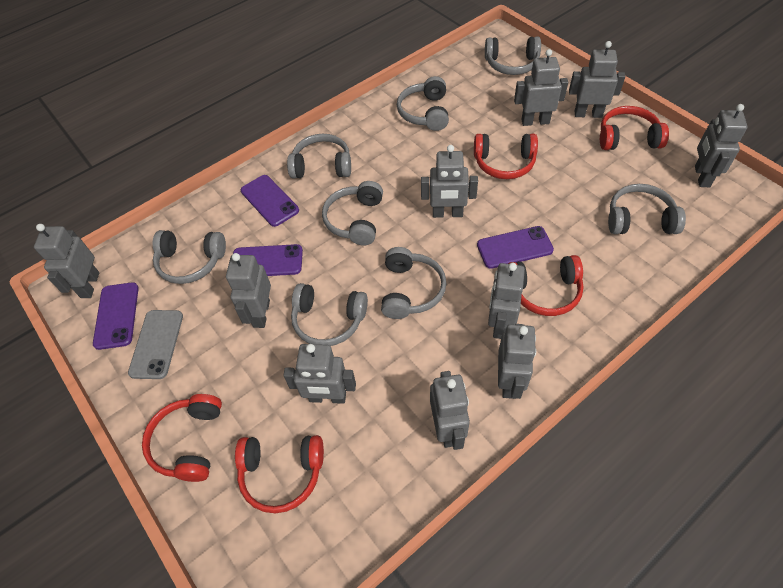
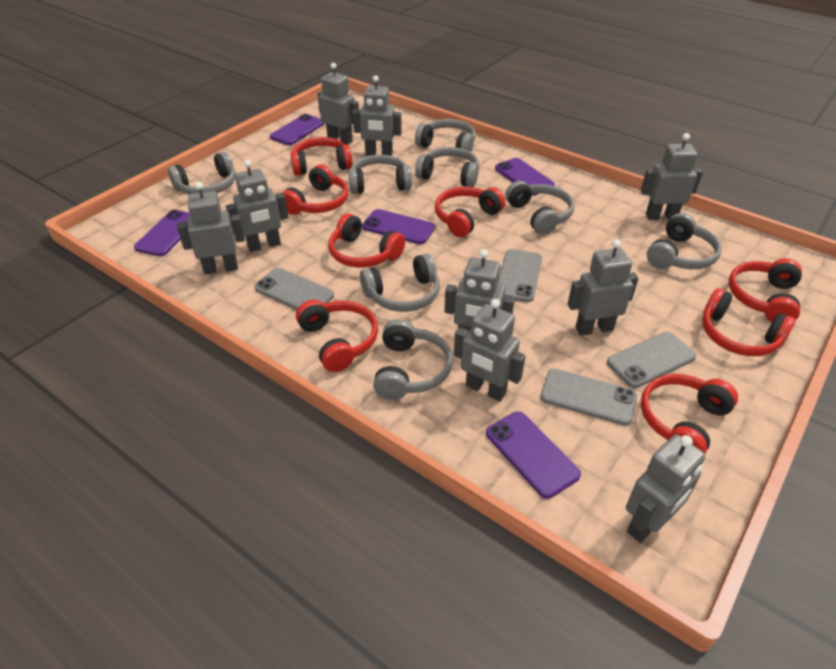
grey phone: [128,310,183,379] = 1 -> [254,268,334,310] [498,249,542,302] [540,369,637,426] [607,332,696,388] = 4
grey robot: [34,224,99,298] [226,253,271,328] [283,344,356,404] [421,145,478,218] [430,371,470,450] [488,263,525,339] [498,324,536,399] [514,49,568,126] [569,41,625,118] [695,104,748,187] = 10 -> [177,182,245,275] [226,160,289,252] [317,63,359,145] [352,75,402,156] [444,249,515,332] [454,299,525,401] [568,239,639,336] [626,434,705,543] [641,133,703,220] = 9
purple phone: [93,282,139,350] [233,244,303,276] [241,175,299,227] [477,226,554,269] = 4 -> [134,210,190,256] [270,114,325,145] [362,209,435,244] [486,411,581,499] [495,158,555,195] = 5
red headphones: [142,394,222,482] [235,435,324,513] [474,134,538,179] [508,255,584,316] [600,106,669,150] = 5 -> [283,164,348,215] [290,137,353,175] [296,300,378,372] [328,213,405,268] [435,187,505,237] [641,374,738,453] [702,288,795,356] [729,258,802,322] = 8

